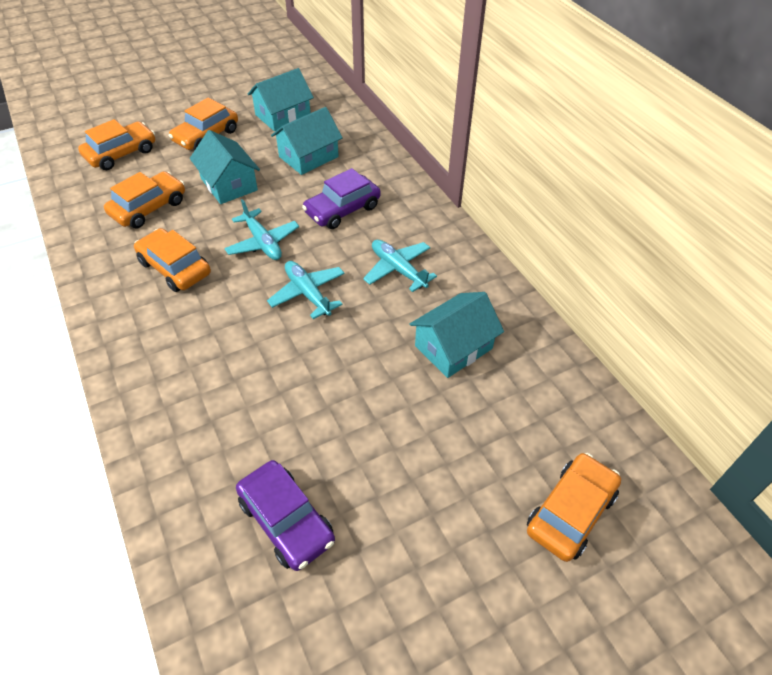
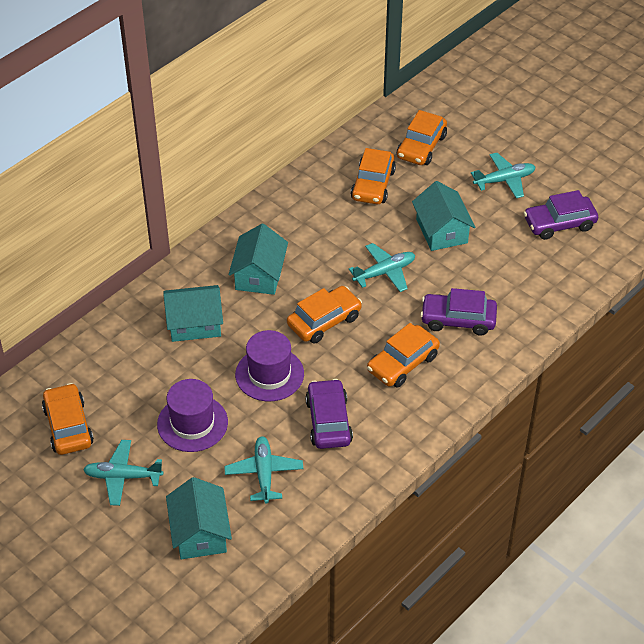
purple car: [236,460,335,571] [302,168,381,229] = 2 -> [305,379,353,449] [420,288,497,336] [524,190,598,240] = 3
purple hat: none = 0 -> [157,379,228,452] [235,330,304,401] = 2
turquoise plane: [224,199,299,260] [267,261,345,319] [363,240,437,292] = 3 -> [83,440,163,506] [224,436,303,504] [349,243,415,292] [471,153,536,198] = 4

